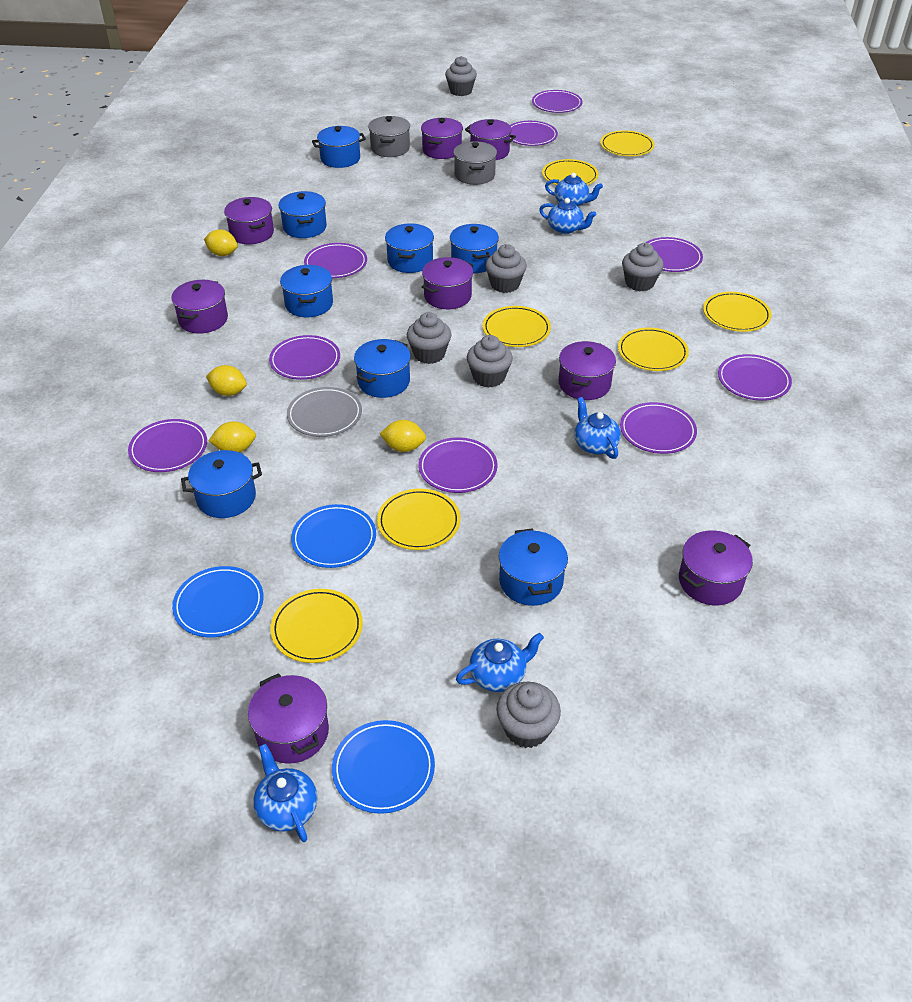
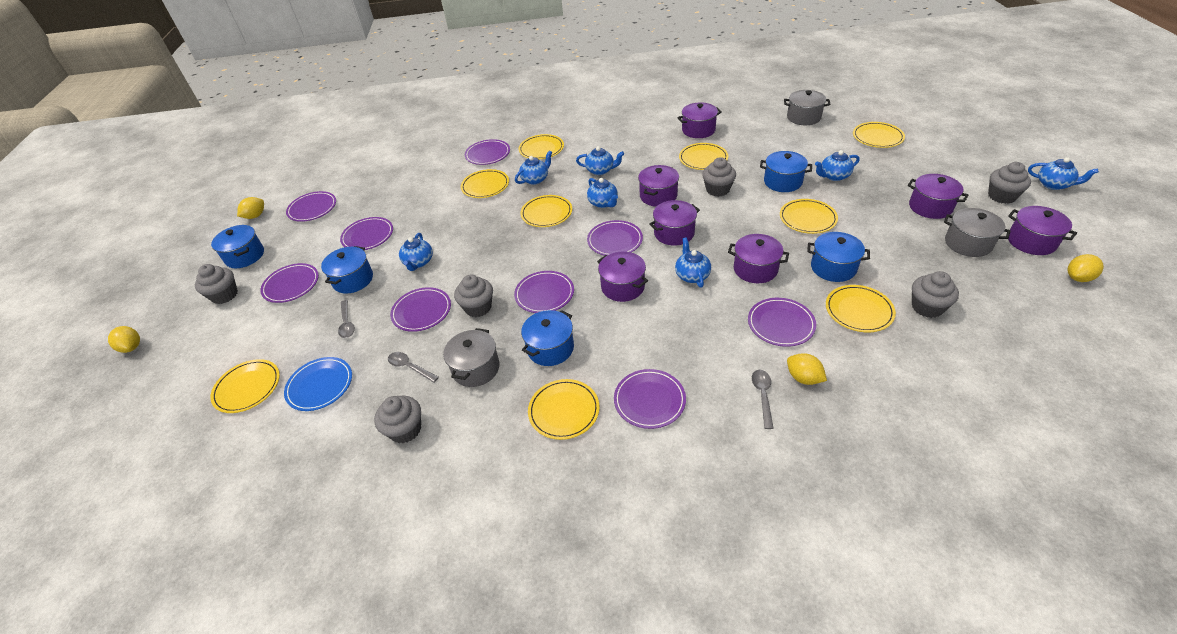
blue plate: [172,566,264,637] [291,504,376,568] [332,720,435,814] = 3 -> [284,357,352,411] = 1
blue pot: [181,450,262,518] [279,191,327,238] [280,265,333,317] [312,126,366,168] [354,339,411,398] [385,223,434,273] [450,224,499,273] [499,528,568,606] = 8 -> [211,225,264,268] [321,246,373,294] [521,310,574,366] [760,151,812,192] [807,232,870,282] = 5
blue teapot: [253,744,317,842] [456,633,544,692] [539,198,596,234] [545,173,603,206] [574,397,621,459] = 5 -> [399,233,433,271] [515,151,552,185] [576,146,624,175] [587,178,618,208] [675,237,711,288] [815,150,860,181] [1028,157,1099,190] = 7
grey plate: [287,387,362,437] = 1 -> none = 0
grey pot: [368,116,410,157] [453,141,497,185] = 2 -> [443,328,500,387] [784,90,830,125] [944,208,1011,257] = 3
grey spoon: none = 0 -> [338,300,355,338] [388,352,439,383] [752,370,774,429] = 3
purple pot: [171,280,228,334] [224,197,274,244] [248,673,329,764] [421,118,463,159] [422,257,473,309] [465,119,516,160] [558,341,616,400] [679,530,753,605] = 8 -> [597,252,648,302] [638,165,679,207] [649,200,700,246] [677,102,722,138] [728,234,789,283] [908,174,968,219] [1008,206,1077,255] = 7
yellow plate: [270,589,363,663] [377,489,460,550] [483,306,551,347] [542,159,599,185] [600,130,655,156] [618,328,689,371] [703,292,772,332] = 7 -> [210,359,280,413] [461,169,509,198] [519,134,564,159] [521,195,572,227] [528,379,599,440] [679,143,728,170] [780,199,838,234] [826,285,896,332] [853,122,905,148] = 9

